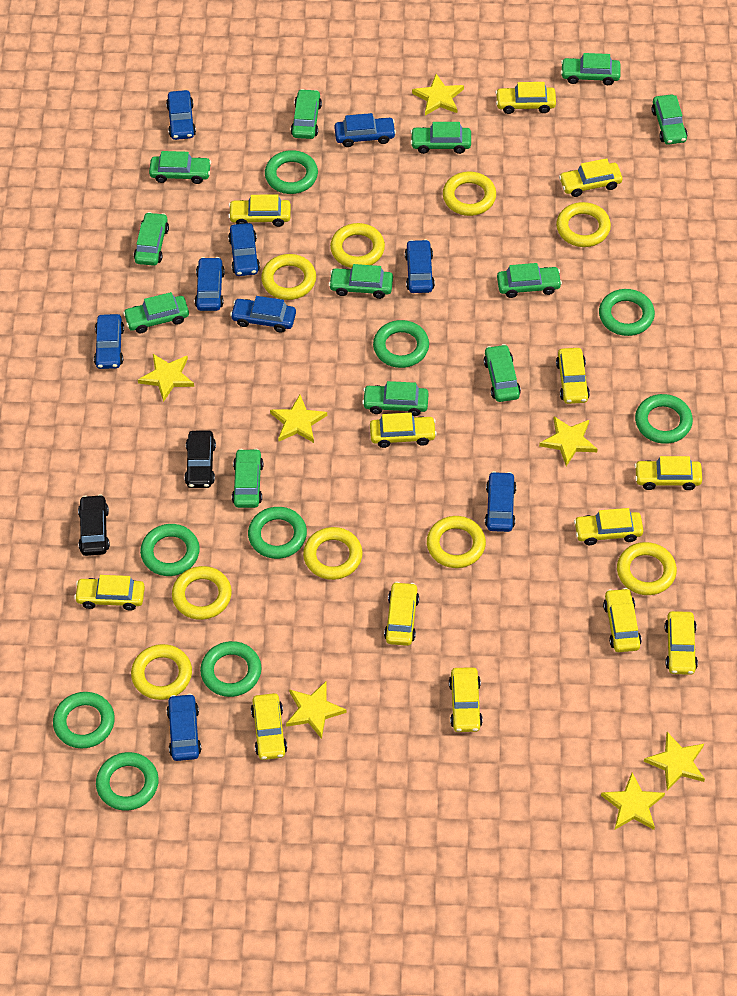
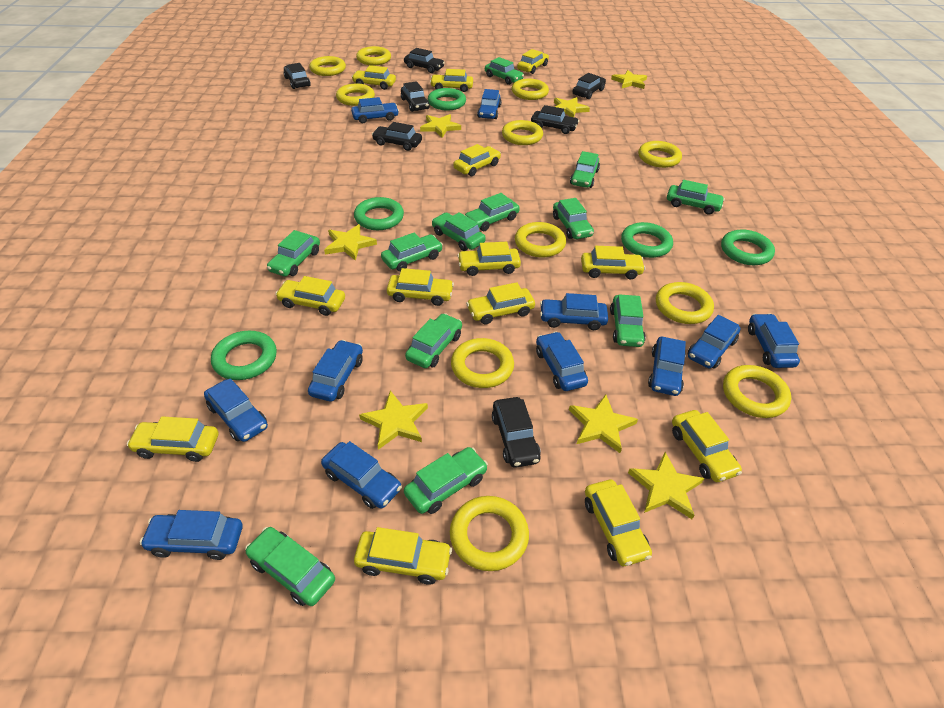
black car: [78,494,110,556] [184,430,216,488] = 2 -> [284,63,311,89] [372,122,422,151] [401,81,430,112] [404,48,445,73] [492,397,541,468] [531,105,579,134] [573,73,606,99] = 7
blue car: [94,314,124,369] [166,90,196,140] [166,693,201,761] [195,257,225,311] [228,223,260,276] [230,296,296,333] [334,113,396,147] [405,239,435,293] [485,471,516,532] = 9 -> [140,510,243,560] [204,378,268,442] [308,340,363,402] [321,441,402,509] [351,97,399,123] [477,89,501,119] [536,332,588,391] [540,293,608,330] [648,337,686,396] [688,315,741,369] [748,313,800,368] = 11
green ring: [53,692,115,749] [96,752,159,811] [140,524,200,576] [200,641,262,697] [248,507,307,559] [265,150,318,194] [373,320,429,368] [599,289,655,336] [635,394,693,444] = 9 -> [211,331,277,380] [354,197,404,230] [428,88,466,110] [621,222,673,258] [721,229,775,265] = 5
yellow ring: [131,644,192,700] [172,566,232,620] [261,254,316,300] [303,527,363,580] [330,223,385,268] [427,516,486,568] [443,172,496,216] [556,202,611,247] [617,542,677,595] = 9 -> [309,56,346,76] [336,84,375,106] [356,46,391,65] [450,496,529,571] [451,338,514,388] [502,120,543,145] [512,79,549,100] [515,222,566,257] [638,141,682,168] [656,282,714,324] [723,365,791,418] = 11

